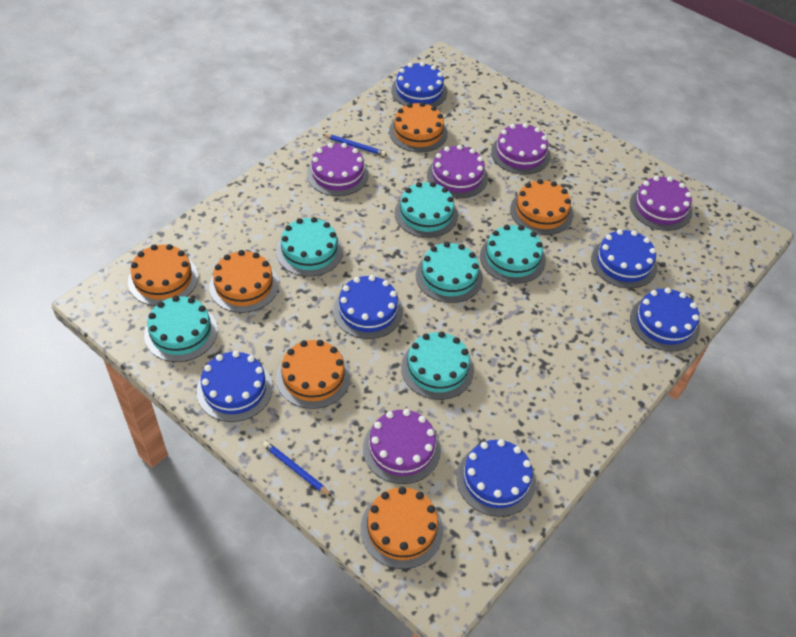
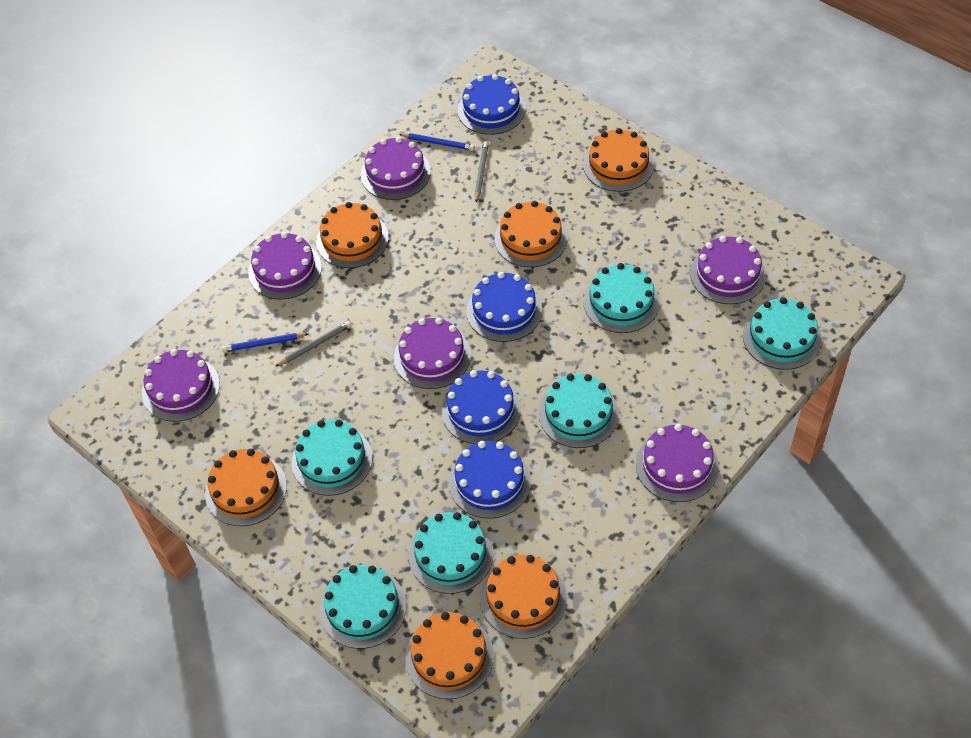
blue cake: [196,351,273,422] [333,275,403,339] [391,62,447,107] [456,439,536,517] [591,229,657,288] [630,288,700,351] = 6 -> [441,370,521,444] [449,441,531,519] [458,74,526,135] [466,272,542,342] = 4
grey pencil: none = 0 -> [275,321,352,367] [475,141,489,203] = 2
purple cake: [307,143,369,196] [363,409,441,484] [427,145,488,198] [491,123,551,175] [630,176,692,231] = 5 -> [142,349,220,422] [248,232,322,300] [361,137,431,200] [394,318,471,389] [636,424,719,502] [690,236,766,304] = 6

